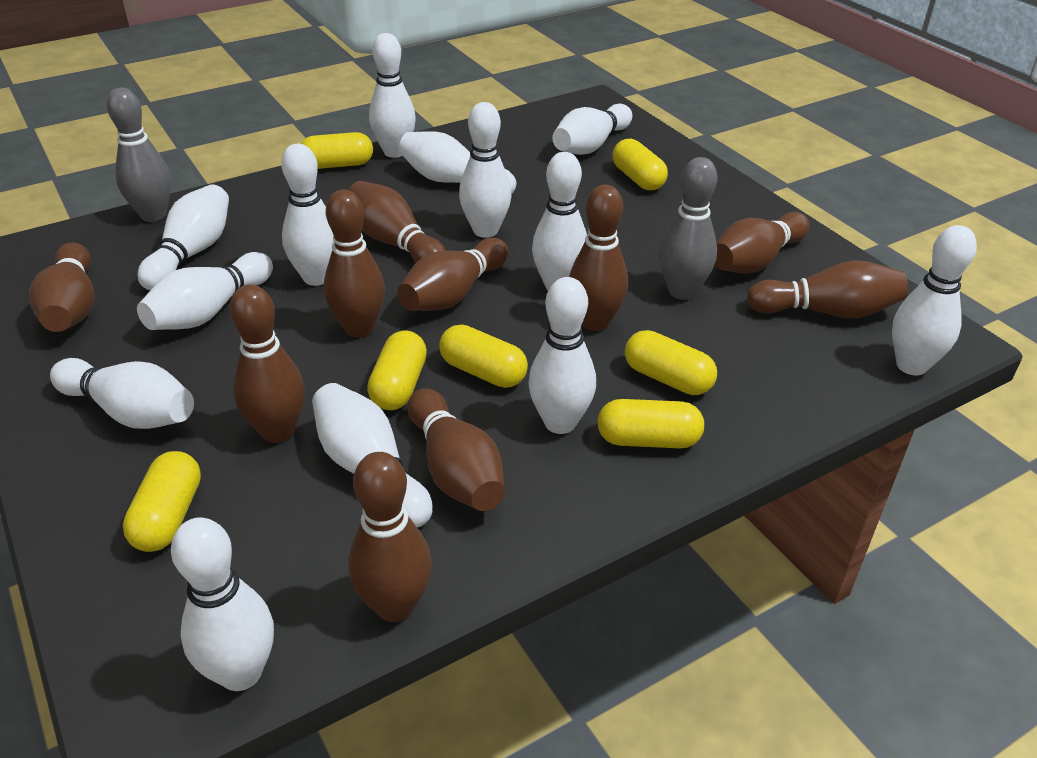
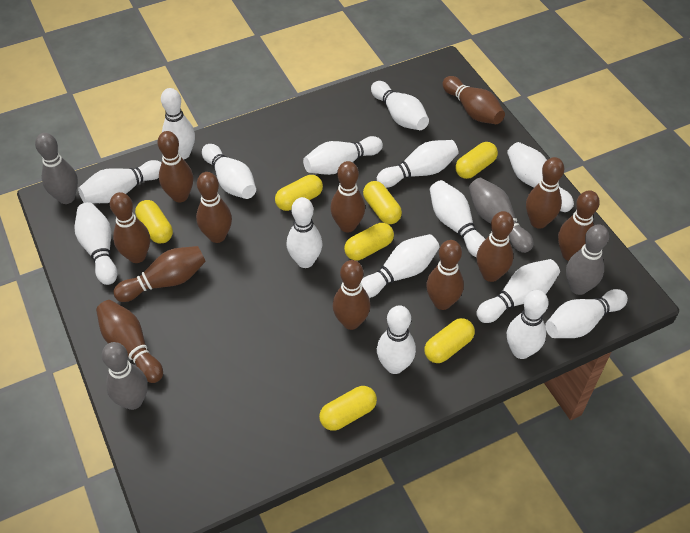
brown bowling pin: [29,243,94,332] [229,284,305,443] [324,190,385,337] [348,181,446,262] [348,452,432,622] [398,238,508,311] [407,388,505,511] [569,185,628,331] [715,212,810,274] [747,260,908,318] = 10 -> [96,300,163,383] [110,192,150,263] [113,246,206,302] [157,131,193,202] [196,172,232,243] [330,161,365,232] [333,260,370,330] [426,240,464,310] [442,76,505,124] [476,211,514,282] [526,157,564,229] [558,190,600,261] = 12
grey bowling pin: [106,87,171,222] [659,157,717,300] = 2 -> [35,133,78,204] [102,342,148,410] [469,178,534,253] [566,224,609,295] = 4
white bowling pin: [50,358,194,429] [137,252,273,330] [138,184,229,290] [171,517,274,691] [281,144,334,286] [312,383,433,527] [369,33,416,158] [399,131,517,194] [459,102,512,238] [528,277,596,434] [532,152,587,290] [552,104,632,155] [892,225,977,376] = 13 -> [75,202,118,285] [78,160,161,203] [161,88,195,159] [202,144,256,199] [287,197,323,268] [303,136,383,175] [361,234,440,298] [371,81,429,130] [377,140,459,188] [377,305,416,374] [430,180,486,257] [476,259,560,323] [507,142,574,212] [507,290,549,359] [545,289,628,338] = 15

